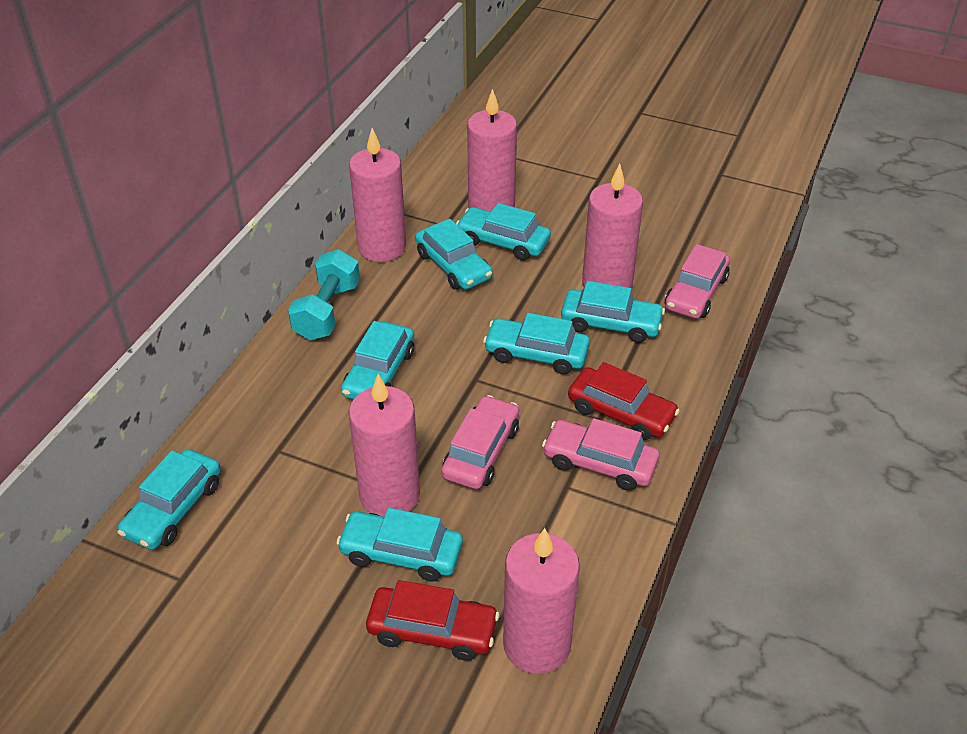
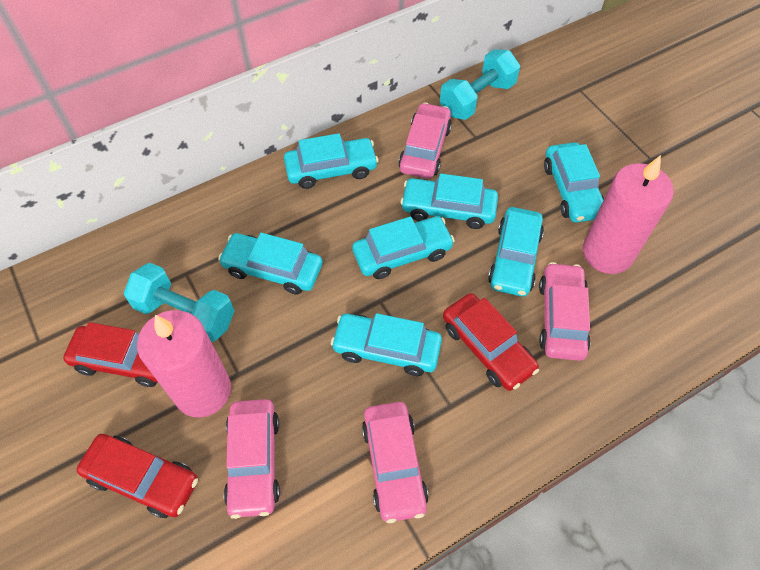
pink candle: [349,128,406,262] [349,374,420,517] [467,89,517,212] [503,528,580,674] [582,164,643,288] = 5 -> [137,310,231,418] [583,155,674,274] = 2
pink car: [441,395,519,489] [542,418,659,491] [665,244,730,319] = 3 -> [224,399,280,519] [362,402,429,523] [398,103,452,179] [539,262,591,361] = 4
red car: [366,580,499,661] [568,362,680,440] = 2 -> [63,322,158,387] [77,434,198,518] [443,293,539,391] = 3
turquoise dumbbell: [288,249,360,340] = 1 -> [124,263,234,342] [440,49,520,120] = 2

